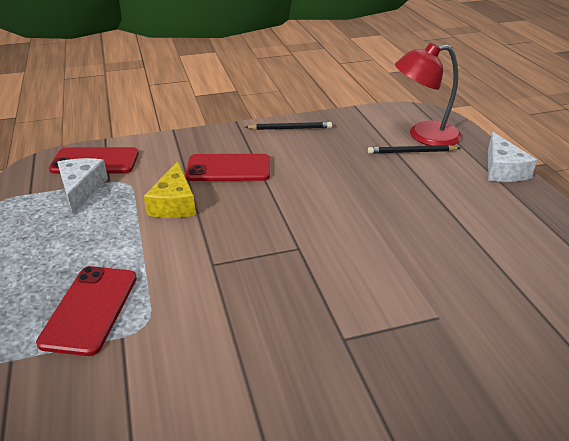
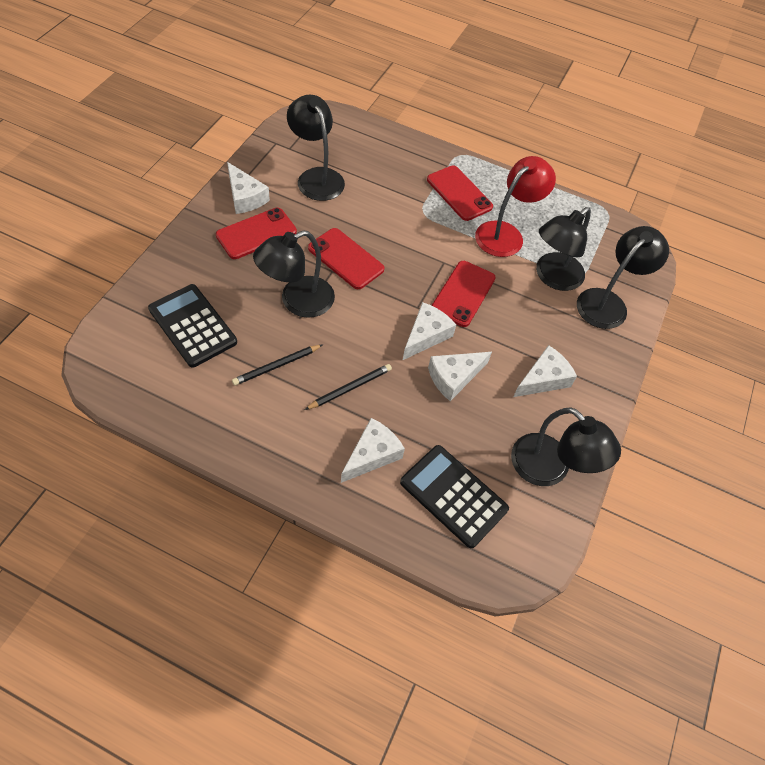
black calculator: none = 0 -> [148,284,237,368] [400,445,509,548] = 2
black lamp: none = 0 -> [253,231,335,318] [287,95,345,201] [511,407,621,486] [536,207,591,291] [577,226,669,329] = 5
red phone: [36,266,137,356] [49,147,139,174] [185,154,270,181] = 3 -> [216,208,297,259] [308,228,385,289] [427,165,493,221] [432,261,496,327] = 4
white cheese: [57,158,108,214] [488,132,537,182] = 2 -> [227,162,270,214] [341,418,405,483] [403,302,456,360] [428,352,492,401] [513,345,577,397] = 5
yellow cheese: [144,161,196,218] = 1 -> none = 0

